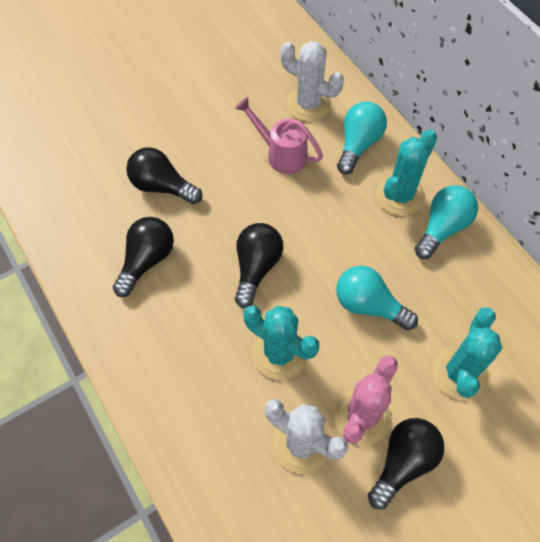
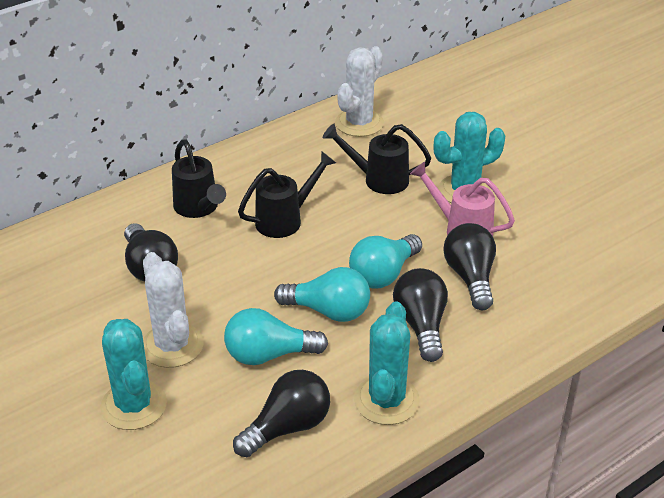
black watering can: none = 0 -> [172,139,226,218] [238,151,336,238] [323,124,431,194] = 3
pink cactus: [333,355,398,446] = 1 -> none = 0

